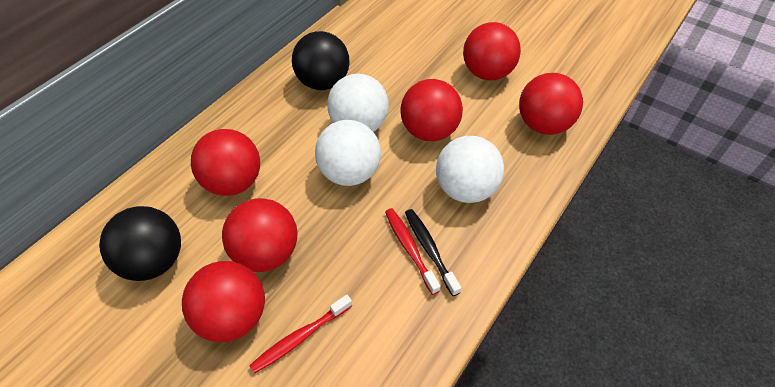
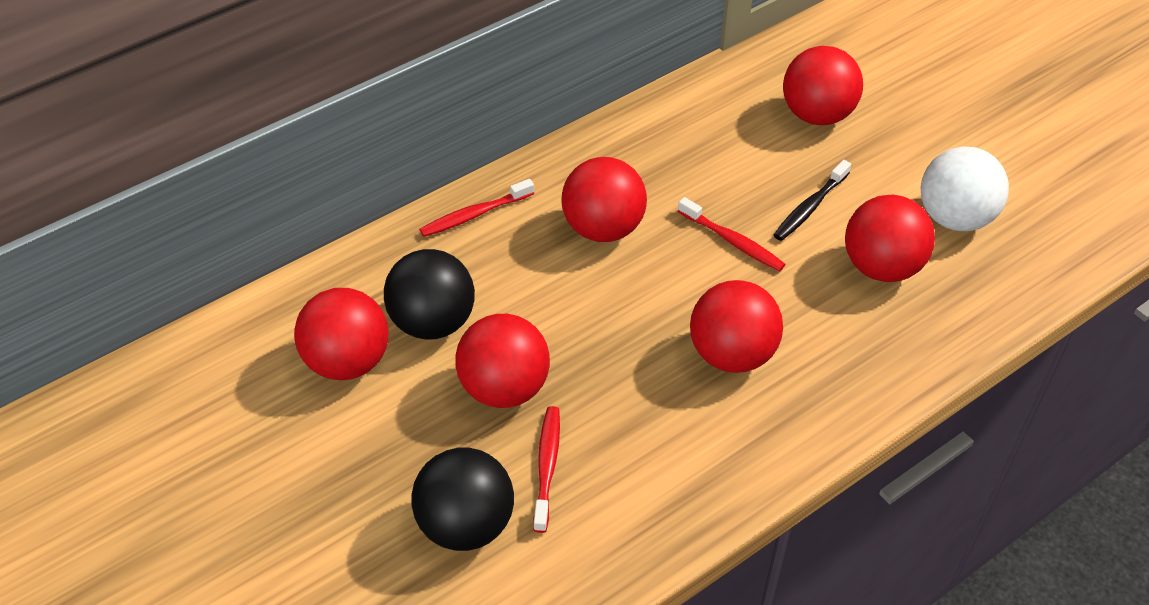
red toothbrush: [249,294,352,374] [385,208,441,295] = 2 -> [419,179,534,237] [533,406,560,533] [678,197,786,271] = 3
white ball: [315,120,381,186] [327,74,389,132] [436,136,504,203] = 3 -> [921,146,1009,231] = 1

